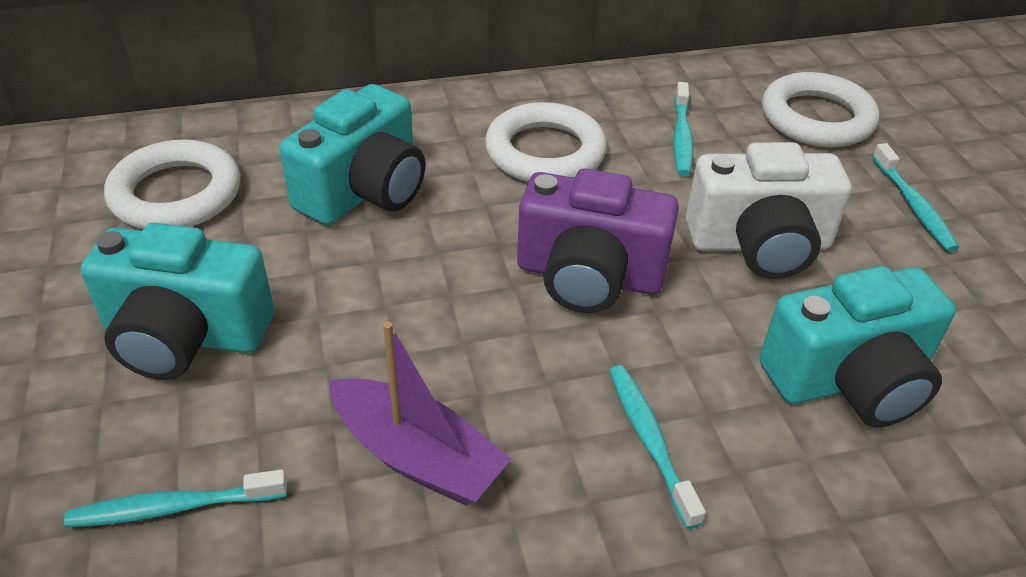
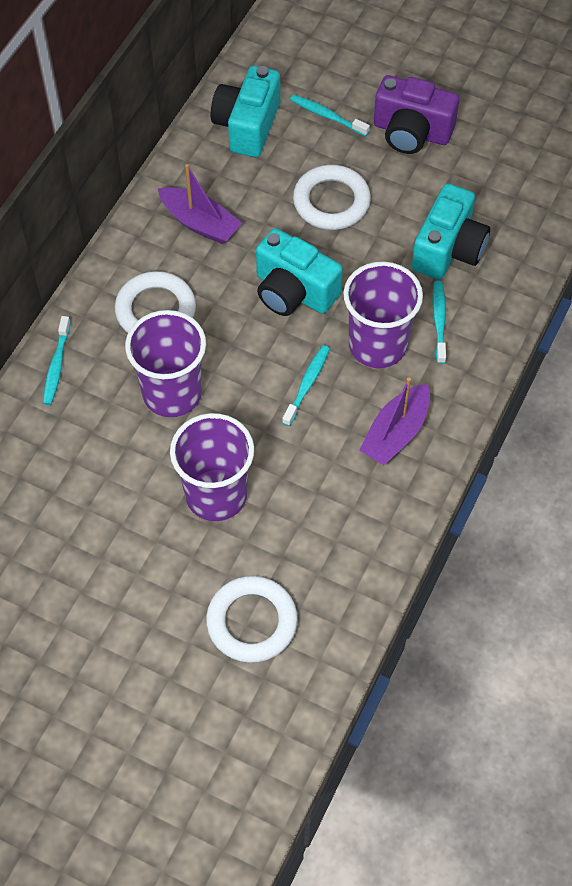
purple boat: [329,321,511,506] = 1 -> [158,164,242,244] [359,378,430,465] = 2
purple cup: none = 0 -> [125,310,206,417] [170,413,254,521] [343,262,423,368] = 3
white camera: [686,142,852,279] = 1 -> none = 0

